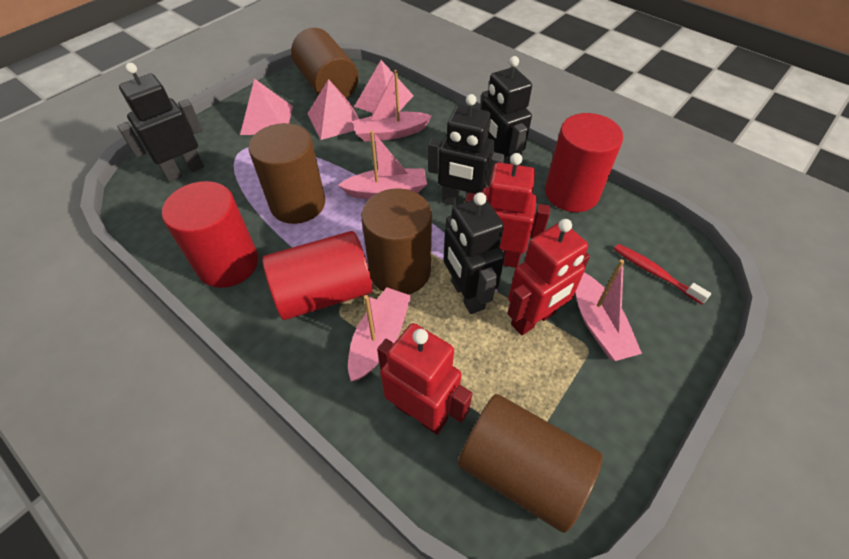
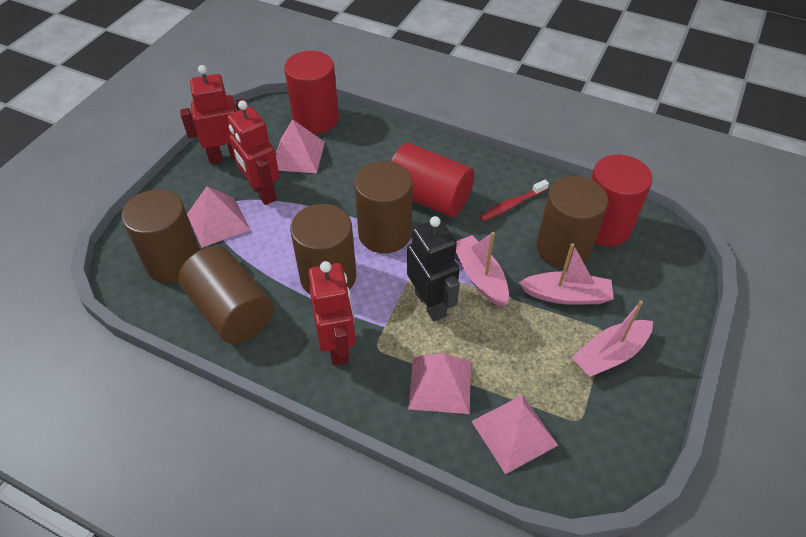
black robot: [117,63,204,182] [428,94,504,206] [444,192,505,314] [480,56,532,164] = 4 -> [407,216,460,321] = 1
brown cylinder: [249,123,325,224] [291,28,359,99] [361,188,432,294] [458,394,602,533] = 4 -> [121,189,200,284] [178,246,274,344] [290,204,356,294] [354,161,413,253] [536,176,608,269] = 5
pink boat: [338,130,427,199] [348,287,411,381] [353,70,432,142] [576,259,642,361] = 4 -> [456,232,509,307] [519,243,614,305] [572,300,653,377] = 3
pink pyramid: [240,79,293,135] [307,79,359,140] [354,60,414,113] = 3 -> [187,186,250,248] [276,119,325,173] [408,353,471,414] [471,395,558,474] = 4

